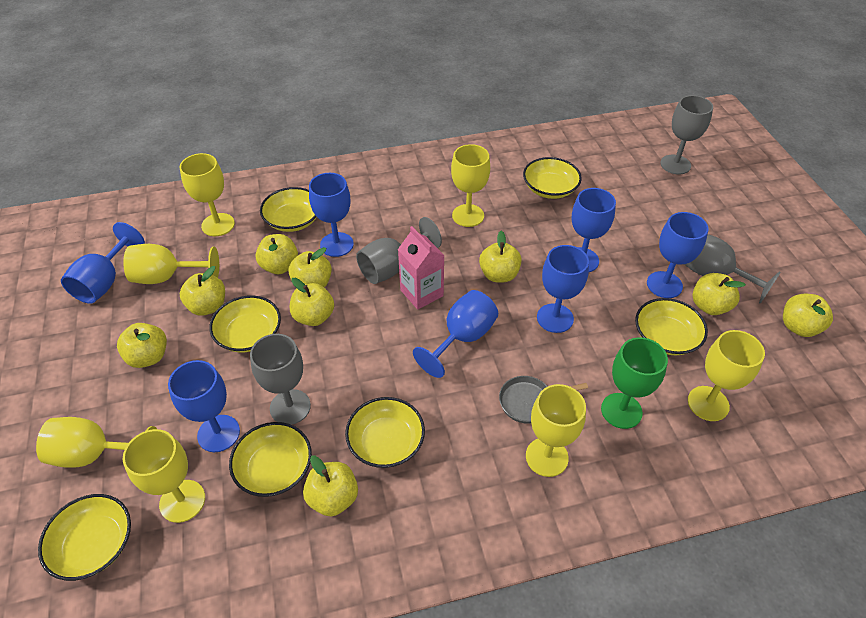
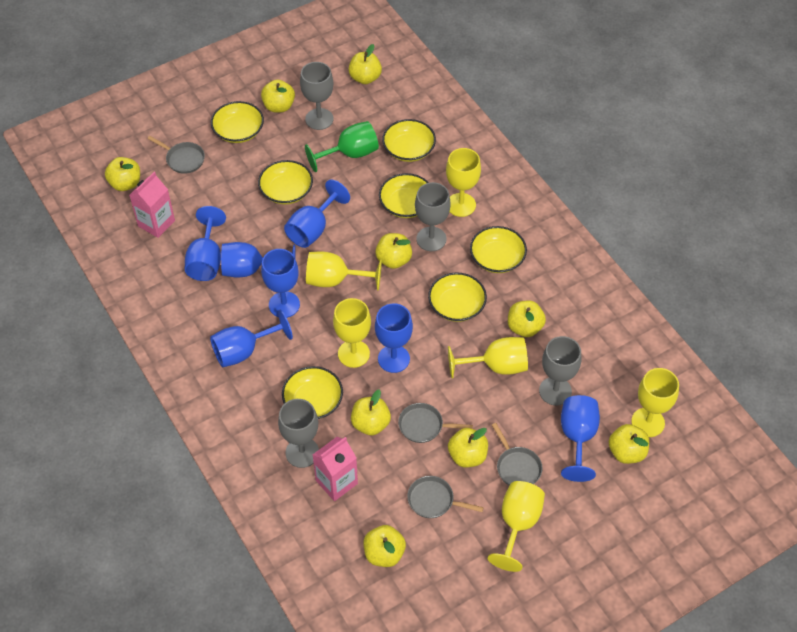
grey pan: [499,376,588,424] = 1 -> [147,136,205,174] [398,403,473,443] [407,476,484,518] [492,423,543,486] = 4
pink carton: [398,226,445,310] = 1 -> [129,172,175,238] [313,437,358,501] = 2
yellow goblet: [36,417,157,468] [123,244,219,284] [123,429,205,523] [180,153,235,236] [451,144,490,227] [526,384,586,477] [688,330,765,421] = 7 -> [306,252,382,291] [333,298,371,368] [446,148,481,217] [448,337,528,378] [488,481,545,572] [631,368,679,437] = 6

